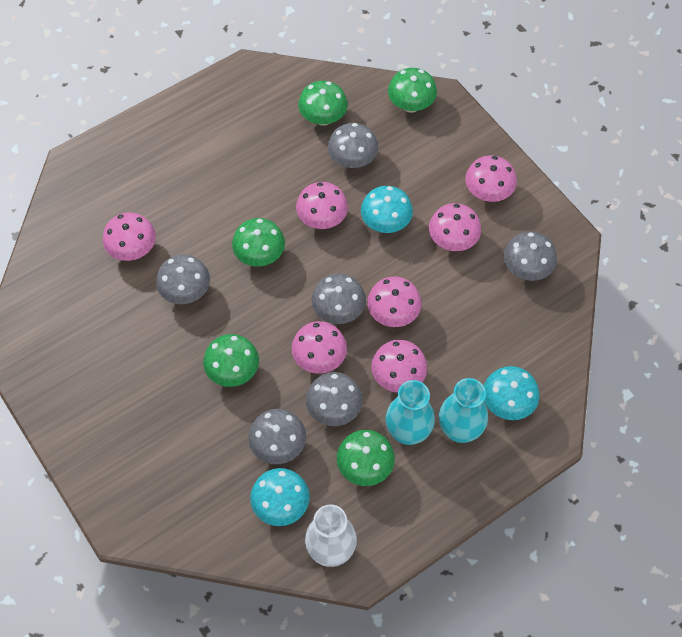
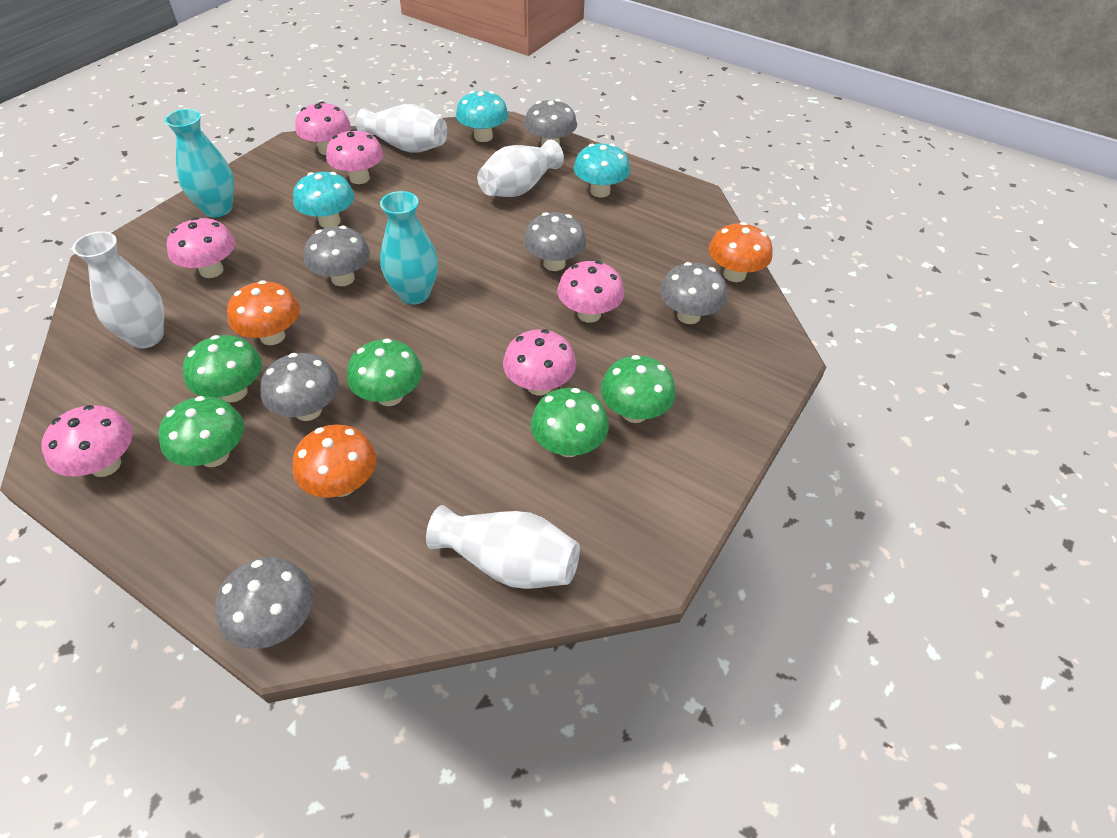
orange mushroom: none = 0 -> [227,280,300,345] [292,425,376,498] [709,222,773,282] = 3
pink mushroom: [103,212,156,261] [291,321,347,374] [296,182,348,229] [367,277,422,327] [371,340,427,393] [429,203,481,251] [465,156,517,202] = 7 -> [42,405,133,477] [167,217,235,278] [295,101,351,155] [326,129,384,184] [503,329,576,396] [557,261,624,323] = 6
white vase: [305,505,357,567] = 1 -> [72,231,164,348] [356,104,447,153] [426,505,580,589] [477,140,564,197] = 4

